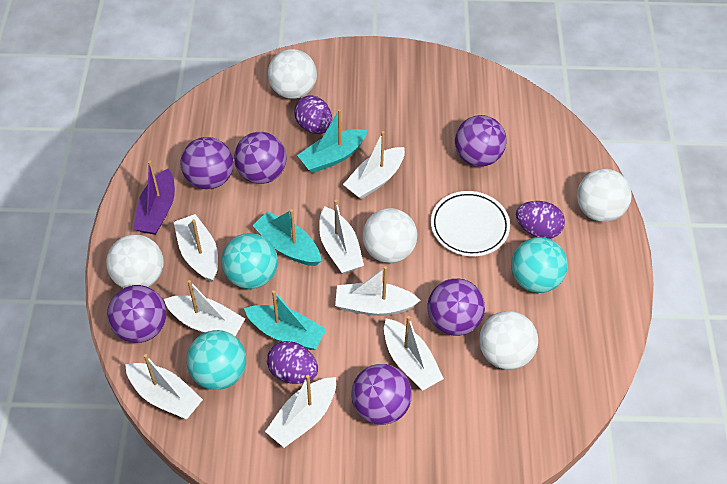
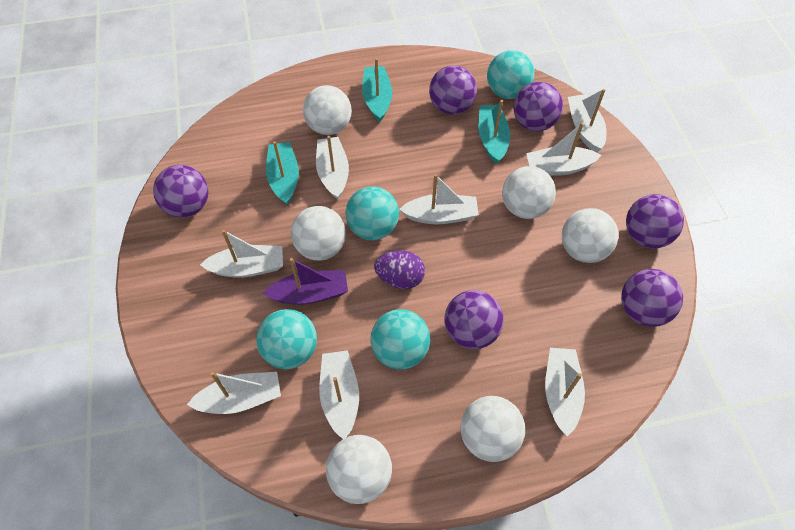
purple egg: [267,341,318,384] [294,95,332,134] [516,201,565,239] = 3 -> [374,250,425,289] = 1
turquoise ball: [186,330,246,390] [222,233,278,289] [511,237,568,293] = 3 -> [256,309,317,369] [345,187,399,240] [371,309,430,370] [487,50,534,99] = 4
white ball: [106,234,164,288] [268,49,317,99] [362,208,417,263] [479,311,538,370] [577,169,632,222] = 5 -> [291,206,346,261] [303,85,352,135] [326,435,392,504] [460,396,525,462] [502,166,556,219] [562,208,619,263] = 6
white plate: [431,191,510,256] = 1 -> none = 0

